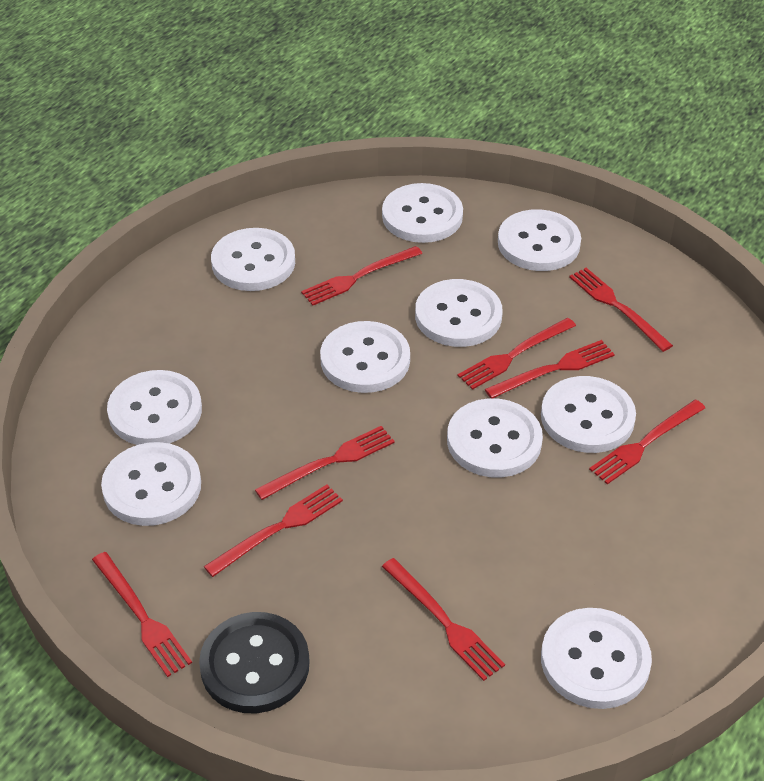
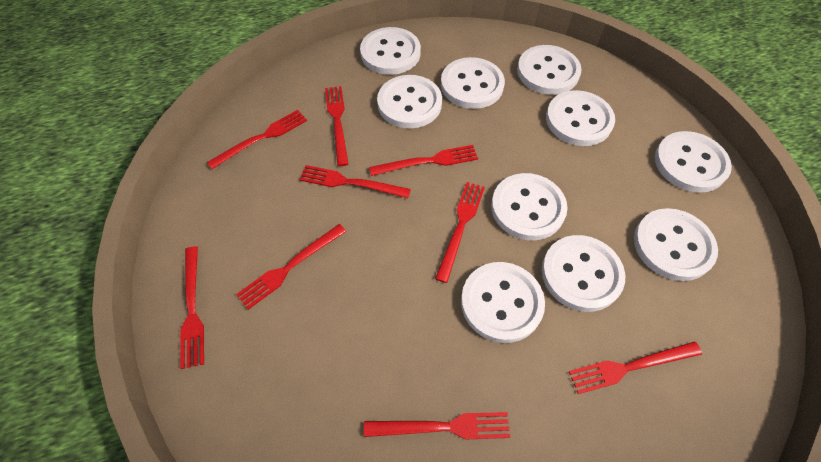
black button: [199,612,310,713] = 1 -> none = 0

